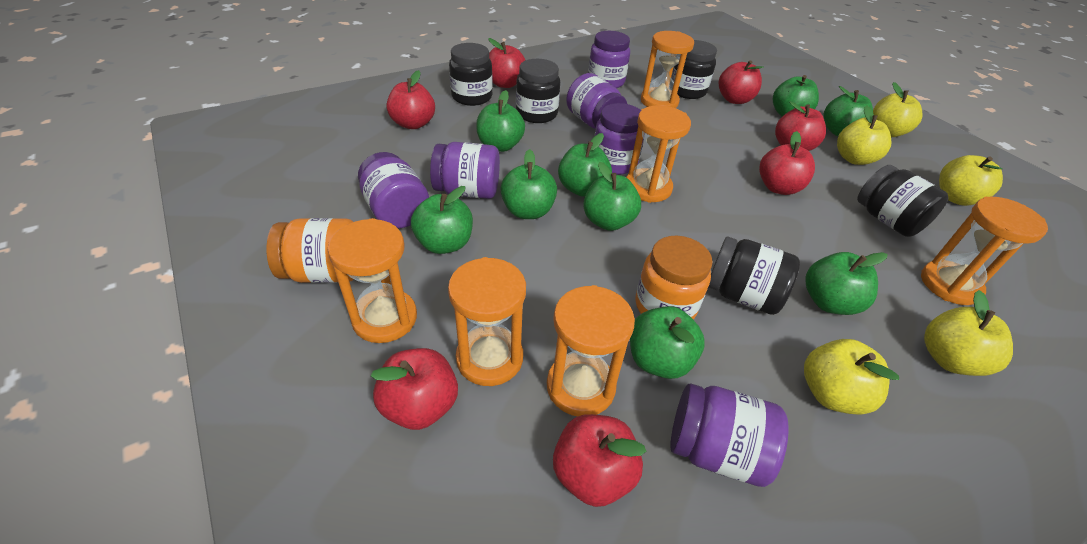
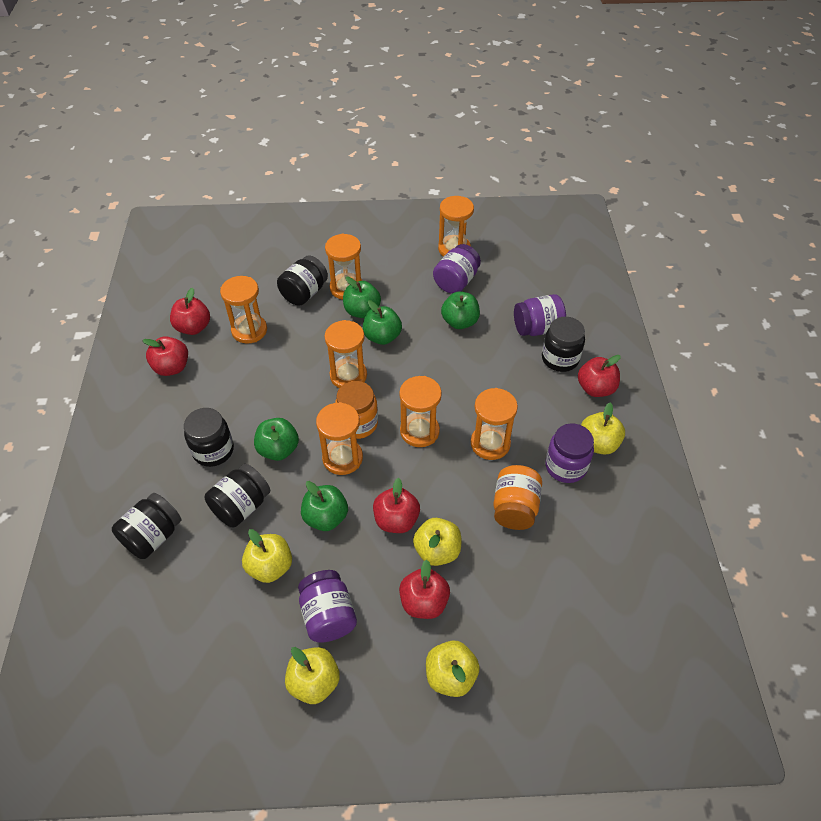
green apple: [411,186,473,254] [476,90,525,152] [500,149,557,219] [558,133,612,197] [583,162,641,231] [630,306,705,379] [773,75,819,116] [805,252,887,315] [823,86,873,136] = 9 -> [254,418,299,461] [301,481,348,531] [343,276,381,318] [363,300,402,345] [441,291,480,329] = 5
orange hourglass: [327,218,417,343] [448,257,526,386] [547,285,635,416] [626,105,691,203] [641,31,694,108] [921,197,1048,305] = 6 -> [220,276,267,344] [316,402,363,475] [325,234,363,300] [325,320,367,388] [399,376,442,447] [438,196,474,257] [471,388,518,460] = 7
purple jar: [358,152,429,229] [430,142,500,199] [566,73,627,129] [588,31,630,88] [594,103,644,175] [670,384,788,487] = 6 -> [298,570,357,643] [433,244,481,294] [514,294,566,336] [545,423,594,483] = 4
red apple: [371,348,458,430] [386,70,435,129] [488,38,525,88] [553,414,647,507] [719,60,764,104] [759,131,815,195] [775,101,826,151] = 7 -> [142,336,188,376] [170,288,210,335] [373,478,420,533] [399,560,450,619] [578,355,621,397] = 5

